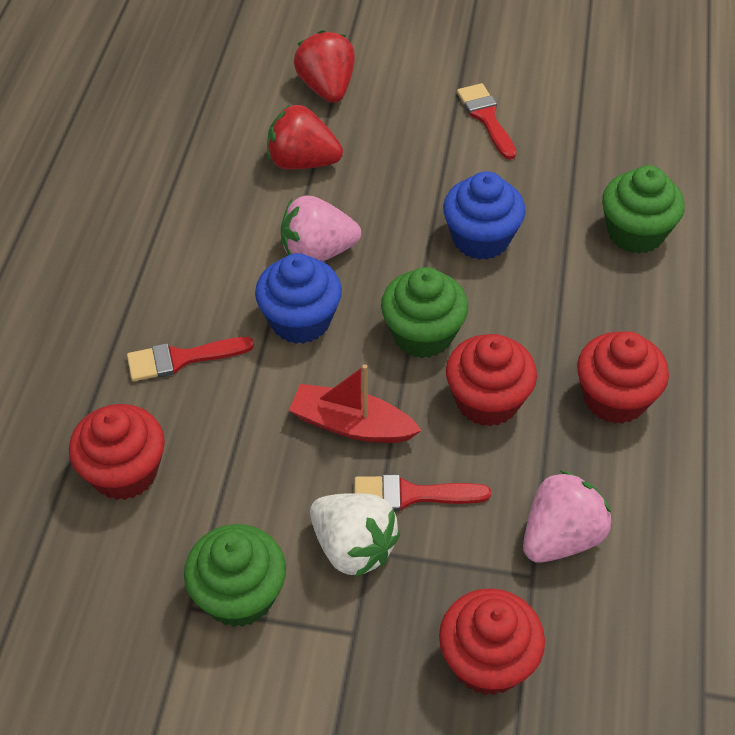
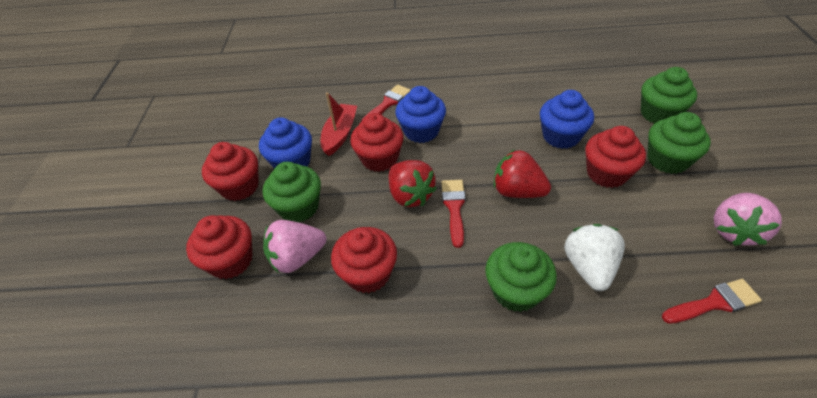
blue cupcake: [255,253,342,344] [443,171,525,260] = 2 -> [259,117,312,169] [395,86,446,143] [540,90,594,149] = 3
green cupcake: [184,524,286,627] [381,267,468,358] [602,165,685,254] = 3 -> [263,162,321,222] [485,242,557,312] [641,67,697,124] [648,112,711,174] = 4
red cupcake: [69,404,165,500] [439,588,545,695] [446,334,537,427] [577,331,669,424] = 4 -> [186,215,252,279] [202,142,259,201] [331,227,397,293] [350,113,404,172] [585,126,646,188] = 5

